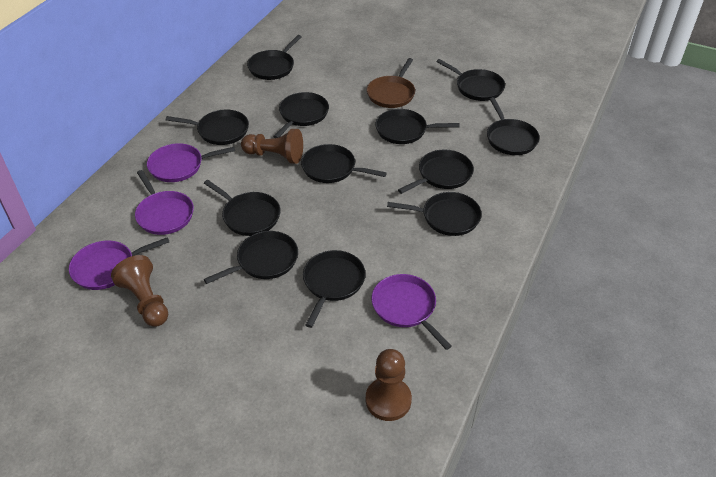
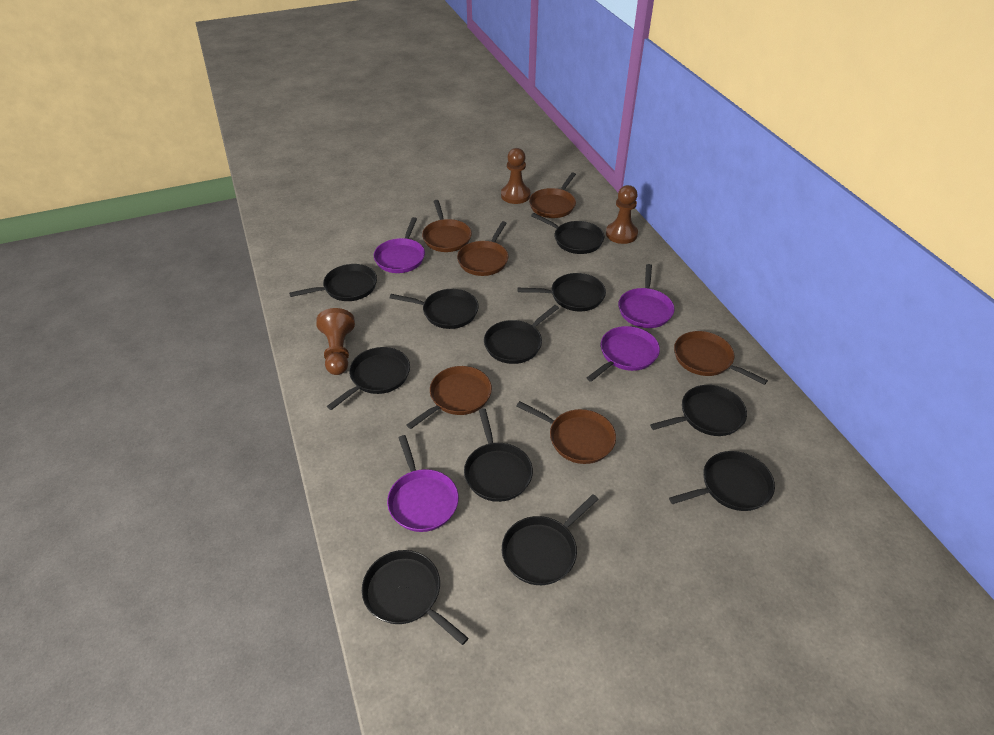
black pan: [166,110,249,145] [204,180,281,236] [204,231,298,284] [247,35,302,80] [273,92,329,138] [301,144,387,183] [303,250,366,328] [375,109,460,144] [387,192,482,236] [398,149,474,194] [436,59,505,101] [487,97,540,155] = 12 -> [289,264,377,301] [327,347,410,410] [362,550,468,645] [390,289,479,329] [464,408,533,502] [484,305,559,364] [502,494,598,585] [517,273,606,311] [531,213,604,254] [650,385,747,436] [669,451,775,511] = 11
brown pan: [367,58,415,108] = 1 -> [407,366,492,429] [422,200,472,252] [457,221,509,276] [516,401,616,464] [529,172,576,218] [674,331,768,385] = 6

